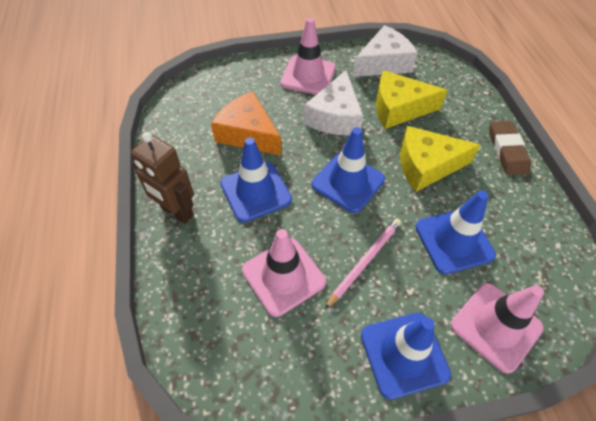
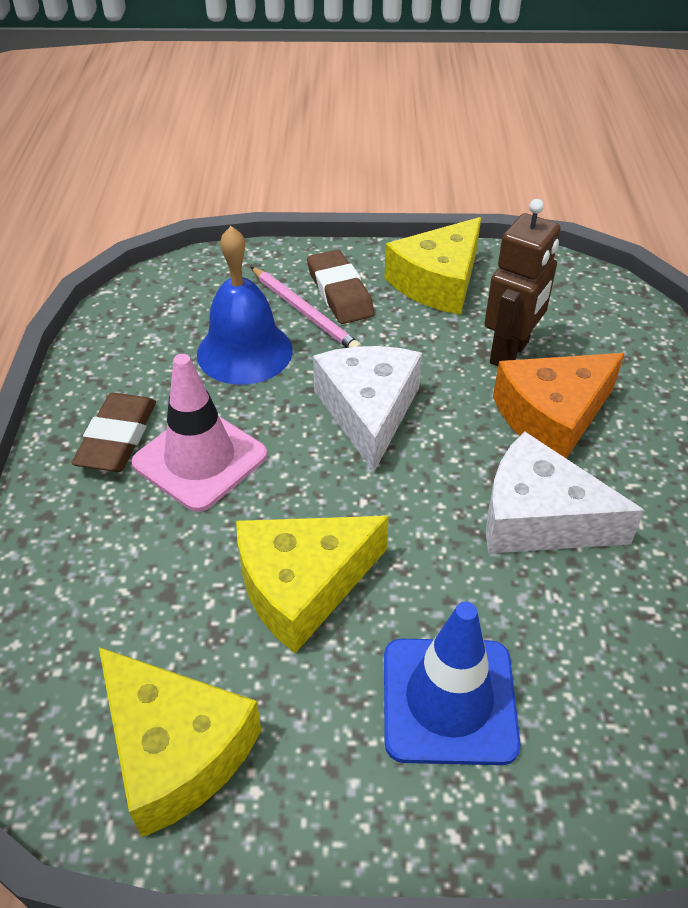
blue bell: none = 0 -> [197,226,293,385] = 1
blue traffic cone: [220,137,292,223] [311,127,385,213] [361,313,451,400] [415,191,496,275] = 4 -> [384,602,521,765] = 1
brown eraser: [489,121,531,175] = 1 -> [71,393,156,472] [307,250,374,324] = 2
pink traffic cone: [242,229,326,317] [280,18,336,94] [451,283,544,374] = 3 -> [131,354,267,512] = 1
yellow cheese: [376,70,448,129] [400,126,480,192] = 2 -> [99,647,261,837] [236,516,389,653] [384,217,481,315] = 3

